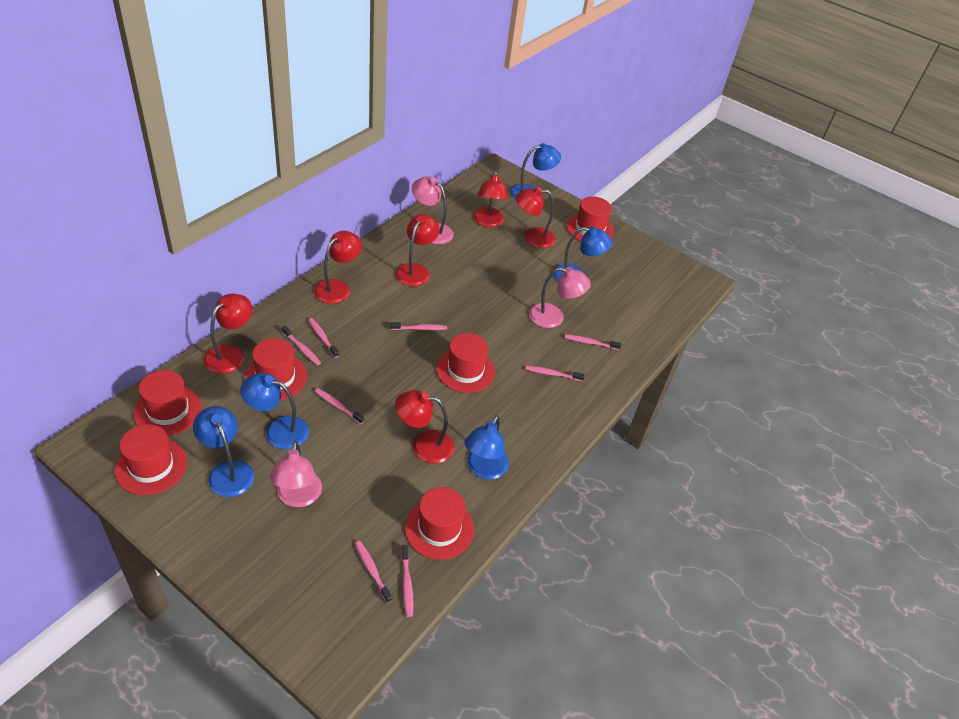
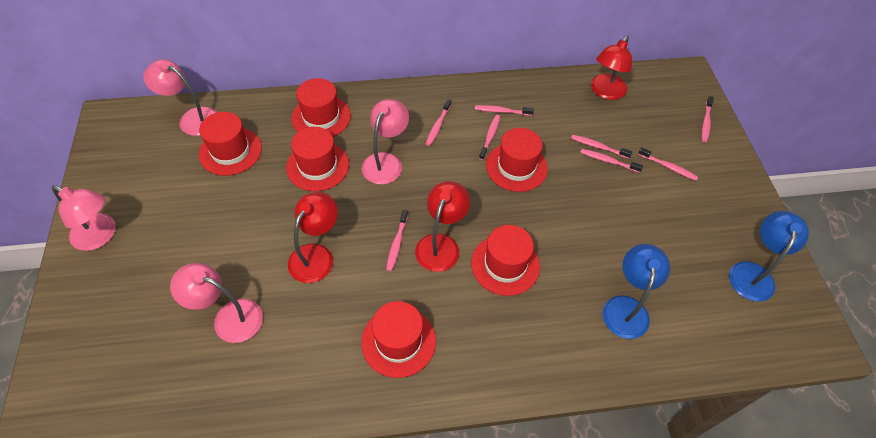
blue lamp: [193,406,254,497] [240,373,309,449] [464,415,509,480] [510,143,561,199] [553,226,612,281] = 5 -> [603,244,670,339] [729,211,809,302] = 2
pink lamp: [270,441,322,507] [412,176,454,244] [529,267,591,328] = 3 -> [52,185,116,251] [143,59,217,136] [170,263,263,343] [362,99,409,184] = 4
red lamp: [203,294,253,374] [314,231,362,304] [395,214,440,286] [395,390,454,464] [473,170,508,227] [515,187,556,248] = 6 -> [288,192,338,283] [415,181,470,272] [591,36,632,100] = 3

